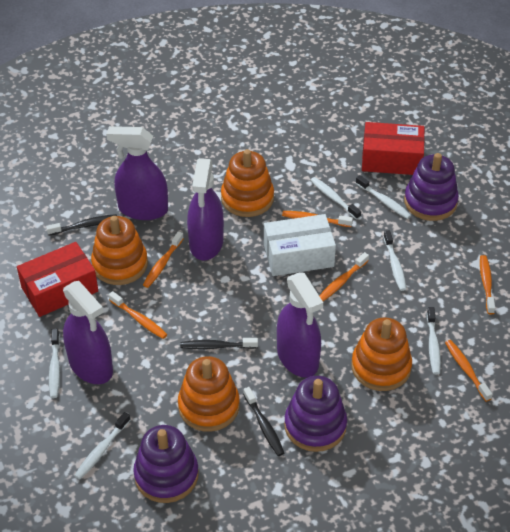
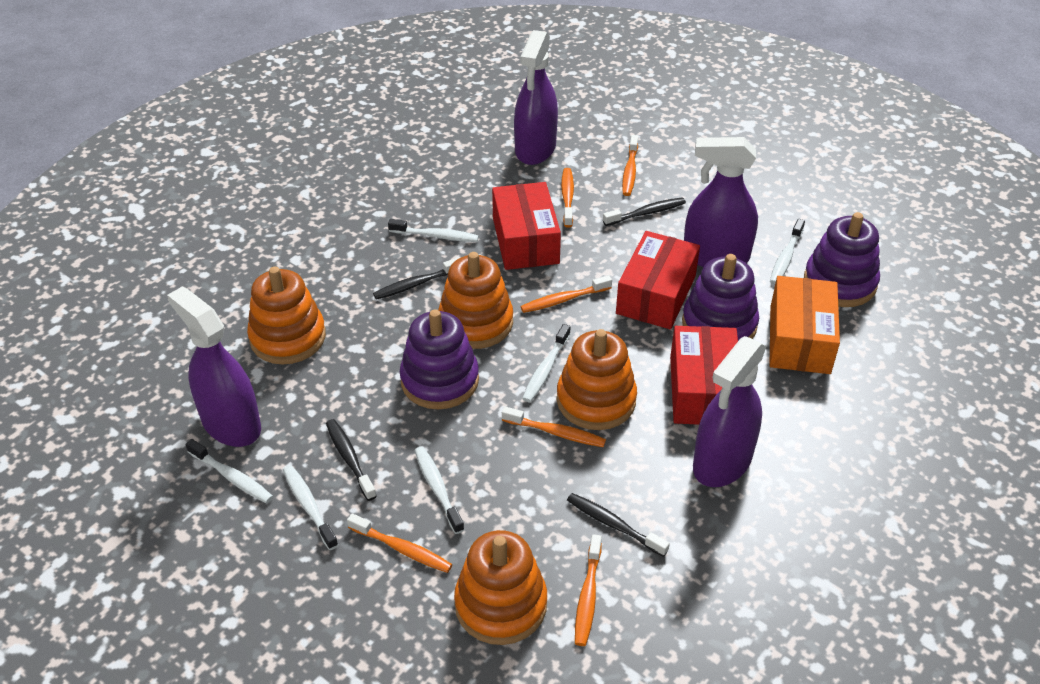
black toothbrush: [46,214,117,236] [180,338,258,349] [243,387,284,456] = 3 -> [326,419,377,501] [373,257,460,300] [567,493,670,557] [603,197,686,226] = 4
orange box: none = 0 -> [769,276,840,374] = 1
red box: [17,242,98,317] [362,122,425,175] = 2 -> [492,182,561,270] [616,231,700,329] [670,326,738,425] = 3
white box: [264,214,336,276] = 1 -> none = 0

